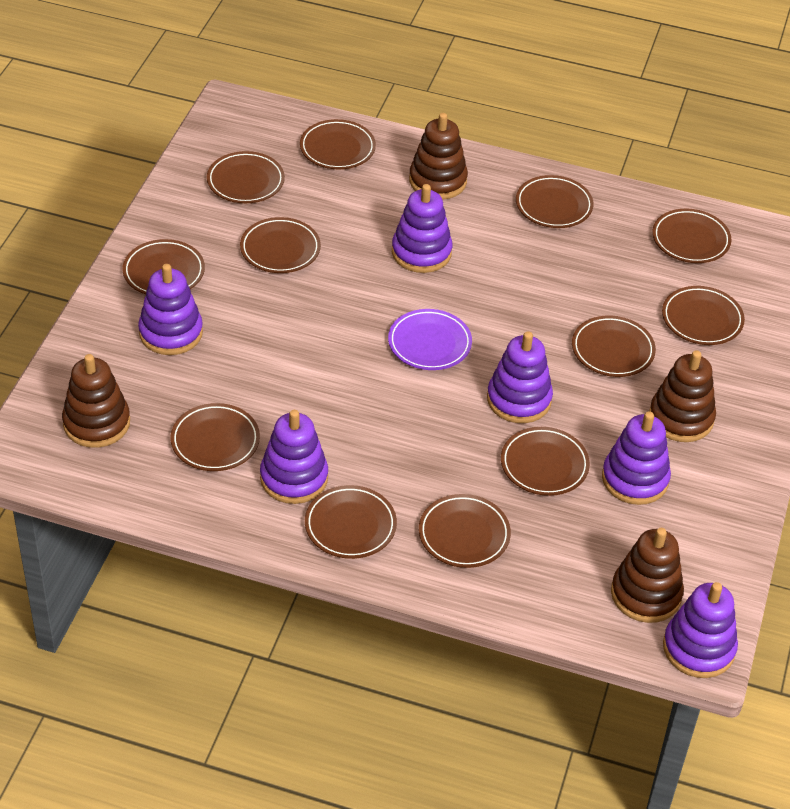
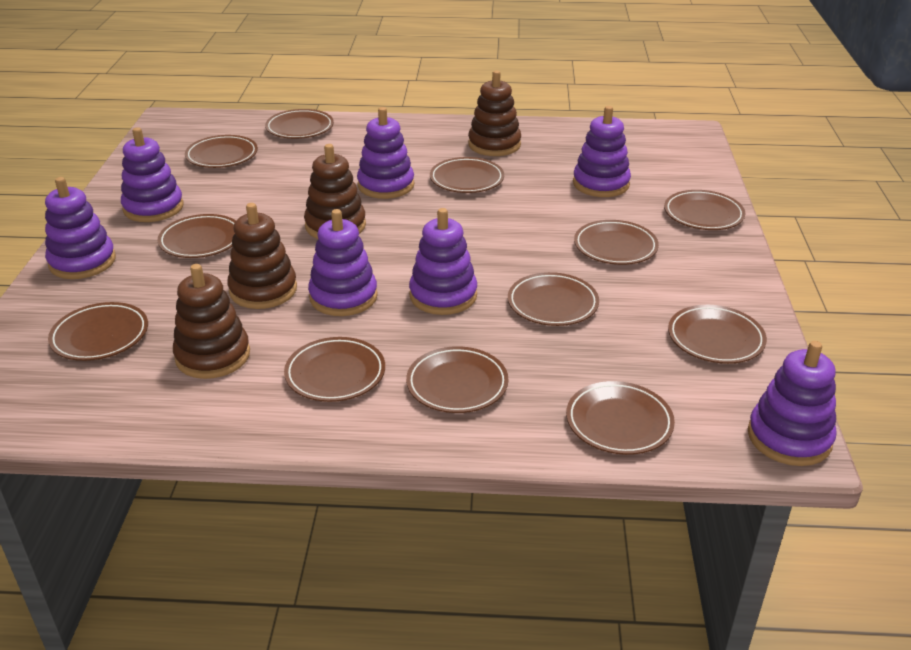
purple plate: [388,309,472,370] = 1 -> none = 0
purple stacking toy: [138,264,203,355] [260,410,328,504] [392,184,453,273] [487,331,553,423] [602,412,671,505] [663,582,738,678] = 6 -> [45,177,116,279] [121,127,184,222] [308,209,378,316] [357,107,414,199] [409,208,477,315] [573,106,631,197] [748,341,837,466] = 7

